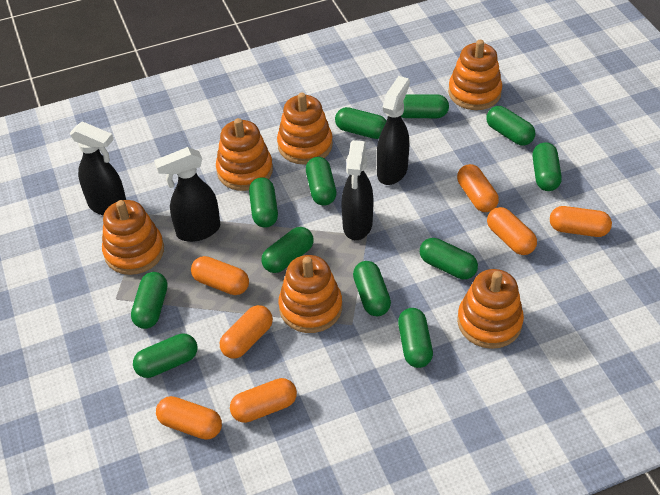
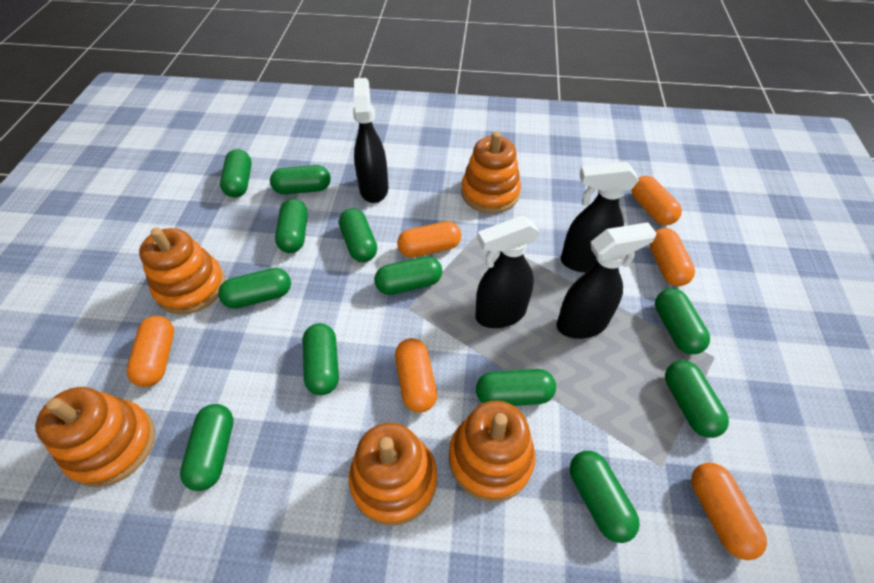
orange capsule: [156,396,222,440] [191,256,249,295] [220,305,273,359] [230,378,297,423] [457,164,499,212] [487,207,537,255] [550,206,612,237] = 7 -> [126,316,174,387] [395,338,437,413] [397,221,461,258] [631,176,682,225] [649,228,695,286] [691,463,767,560] = 6
orange stacking toy: [102,200,164,275] [216,118,273,191] [277,93,333,165] [278,255,342,333] [448,40,502,110] [457,269,524,349] = 6 -> [35,387,155,487] [139,228,225,315] [349,423,437,526] [449,401,535,502] [461,131,521,213] = 5

